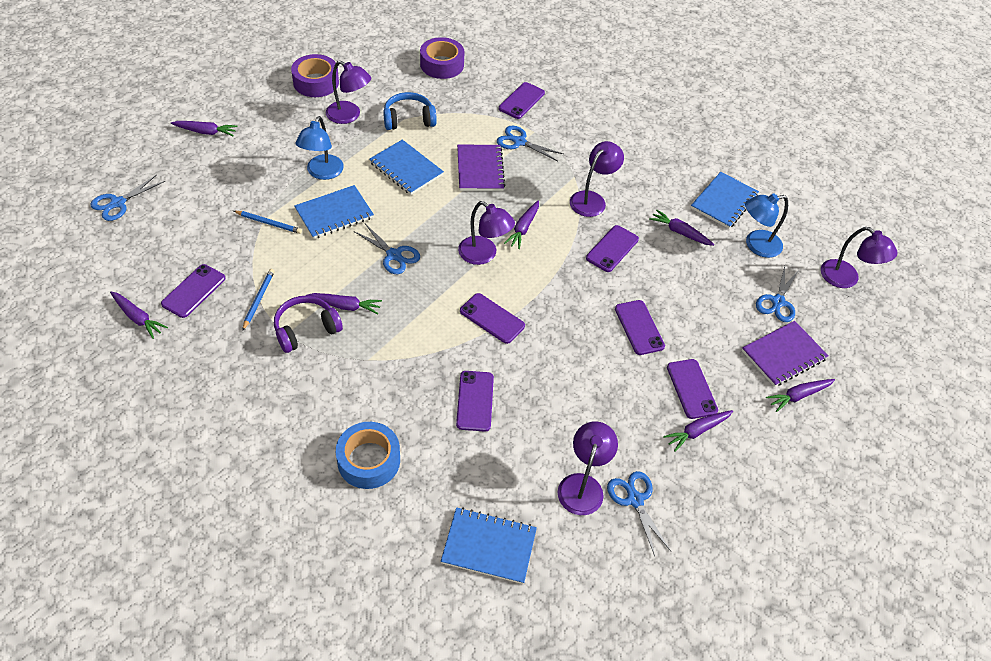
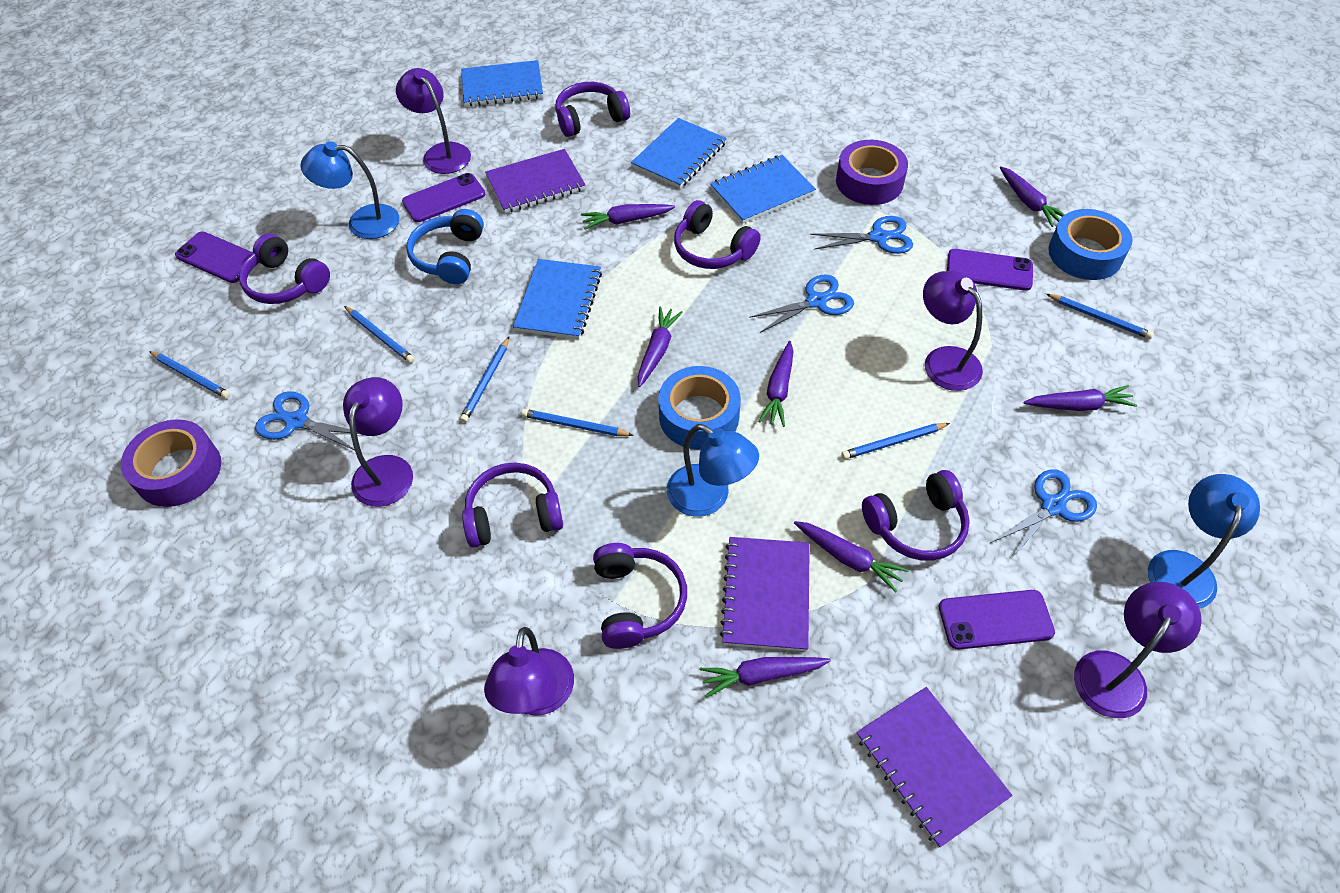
blue lamp: [296,116,344,180] [745,193,788,258] = 2 -> [300,141,399,239] [667,424,759,517] [1148,474,1260,609] = 3
blue pencil: [234,211,302,234] [242,269,275,331] = 2 -> [149,351,230,399] [344,306,415,363] [460,337,509,423] [521,409,633,436] [841,423,950,459] [1046,294,1154,339] = 6
blue scissors: [91,175,165,221] [354,224,420,274] [497,126,563,161] [607,471,671,556] [756,266,799,322] = 5 -> [255,391,359,450] [749,274,854,333] [810,216,913,254] [989,469,1097,561] = 4
blue tape: [336,422,400,489] = 1 -> [658,366,741,449] [1049,209,1133,280] = 2
purple headphones: [274,296,343,353] = 1 -> [239,234,330,304] [462,463,563,548] [555,82,630,137] [593,543,687,649] [674,200,761,269] [862,470,970,561] = 6
purple notebook: [457,144,505,191] [742,321,828,387] = 2 -> [485,149,586,213] [720,537,810,651] [856,687,1012,848] = 3
purple phone: [161,264,225,318] [456,371,494,431] [460,293,525,344] [499,82,545,119] [586,225,639,272] [615,300,665,355] [667,359,718,419] = 7 -> [175,231,253,283] [402,173,485,222] [939,590,1055,650] [947,249,1033,291] = 4

